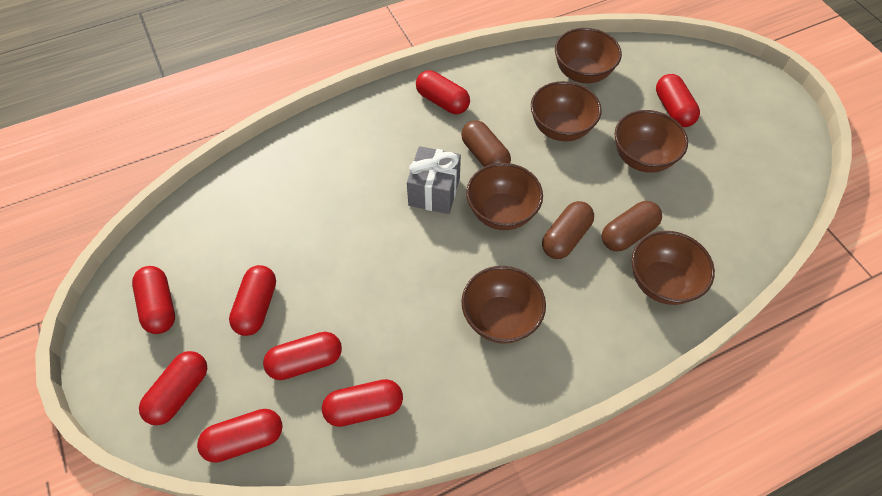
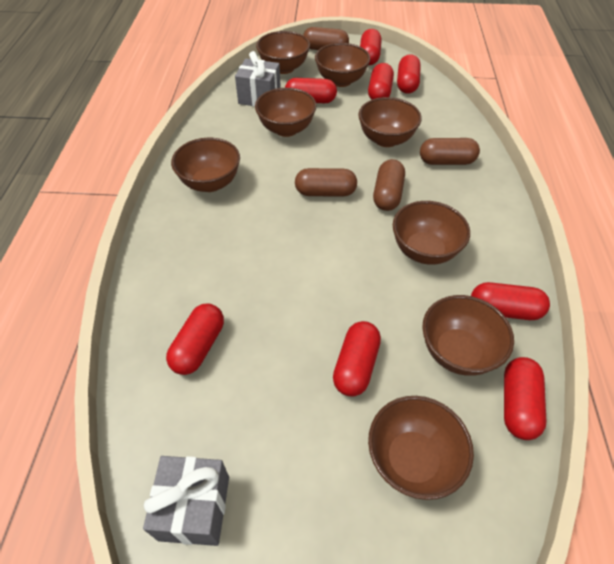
brown bowl: [461,266,546,344] [466,163,543,230] [531,81,601,141] [555,28,622,83] [615,110,688,173] [632,231,715,305] = 6 -> [171,138,240,192] [255,88,317,137] [256,31,310,74] [315,43,370,87] [358,97,422,147] [368,396,474,500] [393,201,470,265] [422,295,514,376] = 8
brown capsule: [461,120,511,167] [542,201,594,259] [602,201,662,252] = 3 -> [295,168,357,197] [303,27,349,50] [373,159,405,211] [420,138,480,165] = 4
grey gift: [407,146,461,214] = 1 -> [143,456,229,546] [235,51,281,107] = 2

